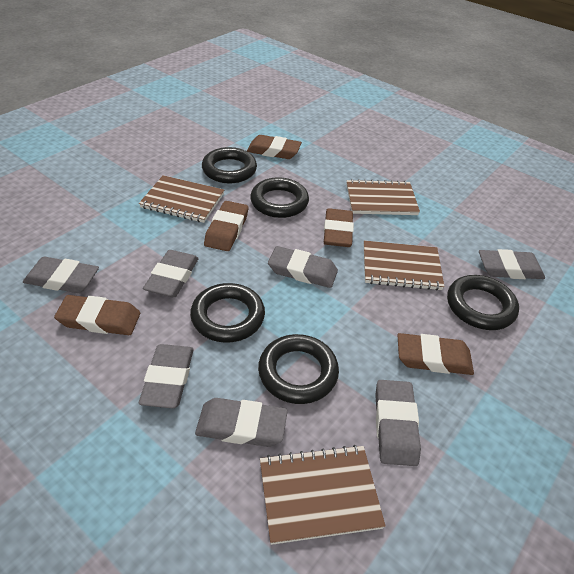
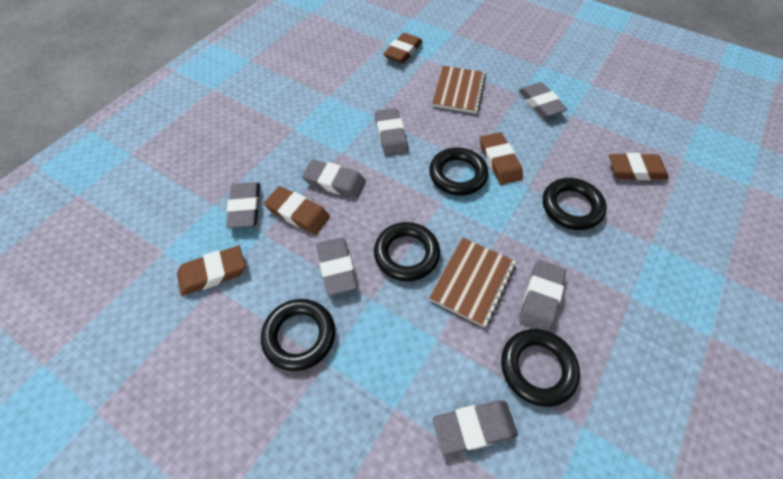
brown notebook: [139,175,224,223] [260,445,386,545] [346,179,420,215] [364,241,445,290] = 4 -> [429,237,516,328] [432,66,486,114] = 2

